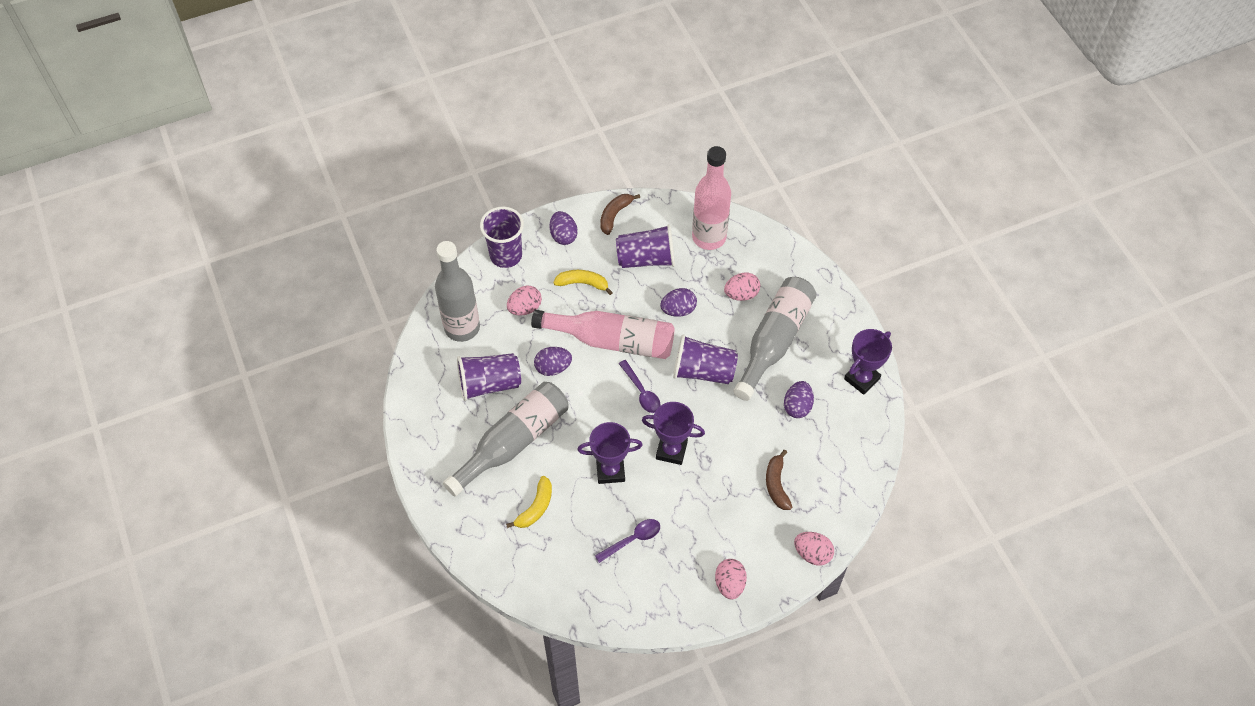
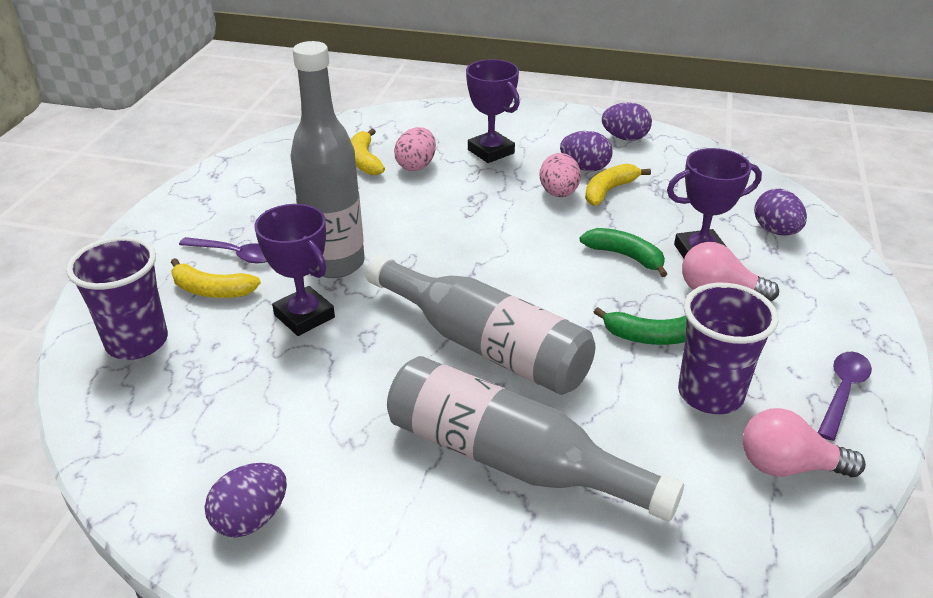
brown banana: [600,194,640,235] [766,450,792,510] = 2 -> none = 0
green banana: none = 0 -> [580,228,667,277] [594,307,687,345] = 2
pink bottle: [531,310,675,359] [692,146,731,250] = 2 -> none = 0
pink egg: [507,286,542,316] [715,559,747,600] [724,273,760,301] [794,532,834,565] = 4 -> [394,127,436,171] [539,153,581,197] = 2
pink light bulb: none = 0 -> [682,242,779,302] [743,408,866,477] = 2
purple cup: [457,353,521,401] [480,207,524,268] [616,224,675,268] [673,334,738,384] = 4 -> [66,237,168,360] [678,283,778,414] = 2
yellow banana: [506,476,552,528] [553,270,613,295] = 2 -> [171,258,261,298] [351,129,385,175] [585,164,651,206] = 3

